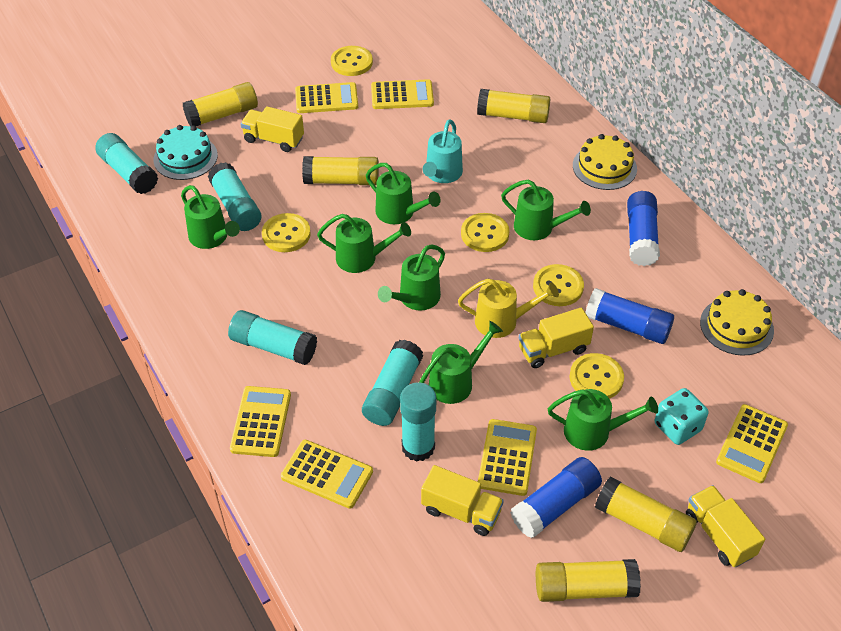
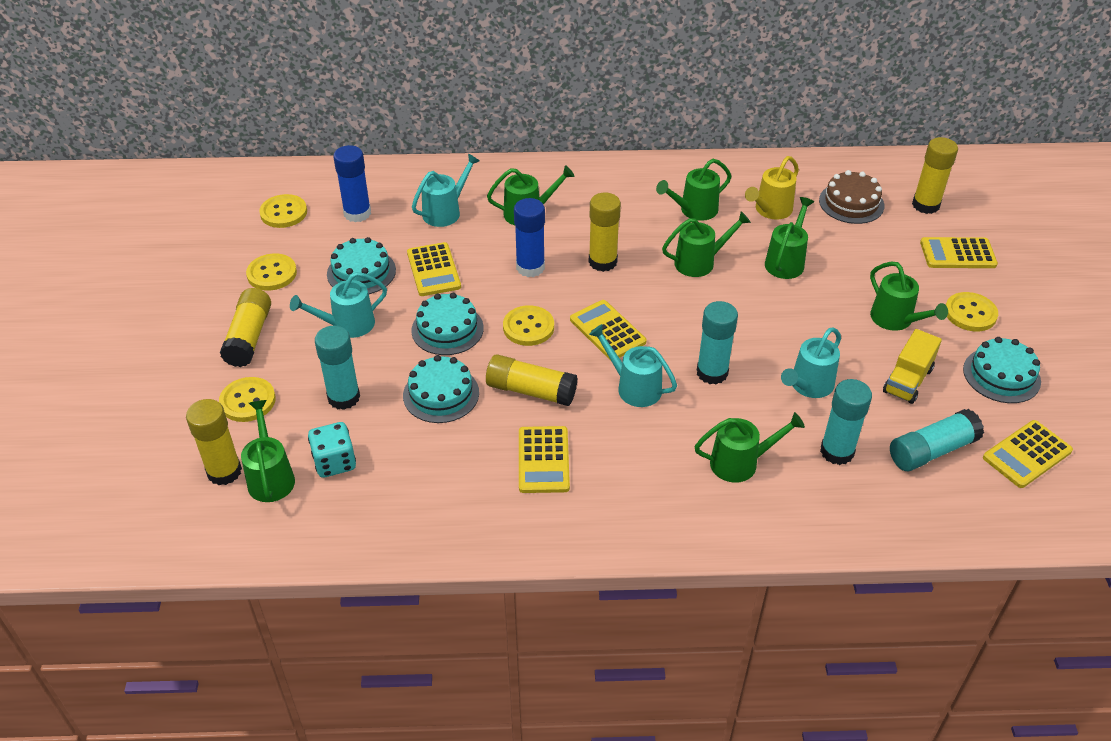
blue glue stick: [510,457,602,538] [586,288,674,344] [627,191,660,266] = 3 -> [333,145,371,222] [514,198,545,277] = 2
brown cake: none = 0 -> [819,170,884,224] = 1
turquoise cake: [153,125,218,180] = 1 -> [327,237,396,294] [403,355,479,423] [411,293,484,355] [963,337,1041,403] = 4
turquoise glue stick: [95,133,158,194] [208,162,262,231] [228,310,317,365] [362,340,423,426] [400,382,436,462] = 5 -> [315,326,360,410] [697,301,738,384] [820,379,872,465] [890,409,984,471] = 4
turquoise watering can: [423,119,463,183] = 1 -> [290,272,387,338] [412,153,480,227] [589,324,677,407] [781,327,841,398] = 4
yellow cake: [573,134,637,190] [700,289,774,356] = 2 -> none = 0
yellow calculator: [230,386,291,457] [281,440,373,509] [295,82,358,113] [371,79,434,109] [478,419,537,496] [716,404,788,483] = 6 -> [407,242,461,296] [519,426,570,493] [570,300,646,360] [920,237,998,268] [983,420,1073,488] = 5
yellow truck: [241,106,304,152] [421,465,504,536] [519,308,594,368] [686,485,765,567] = 4 -> [883,329,942,404] = 1

